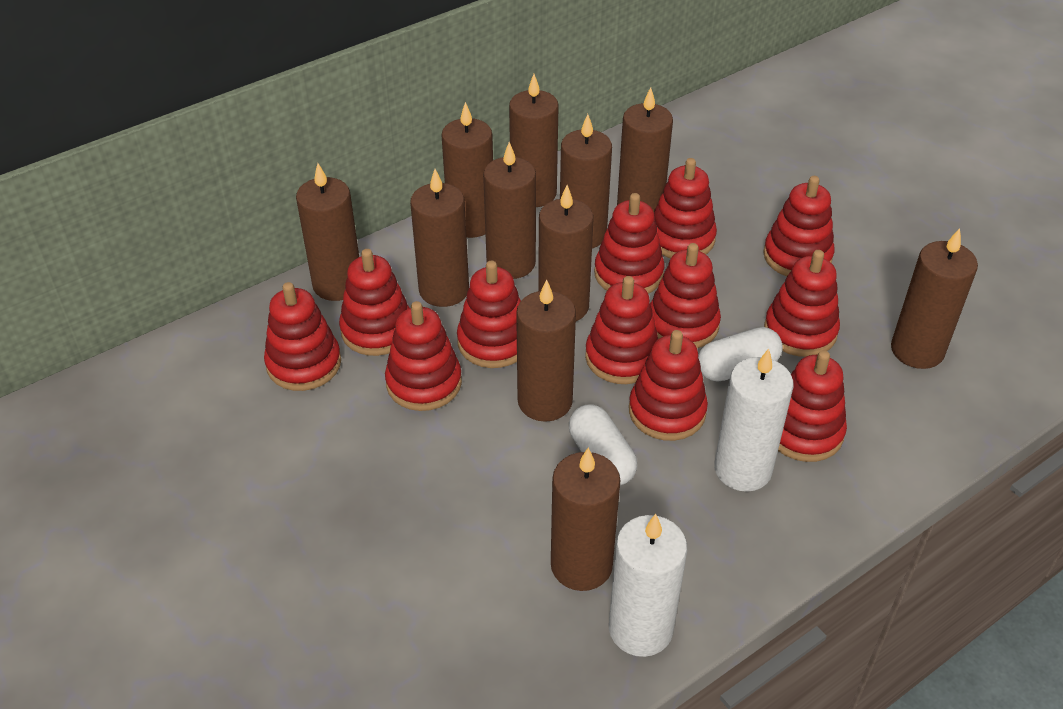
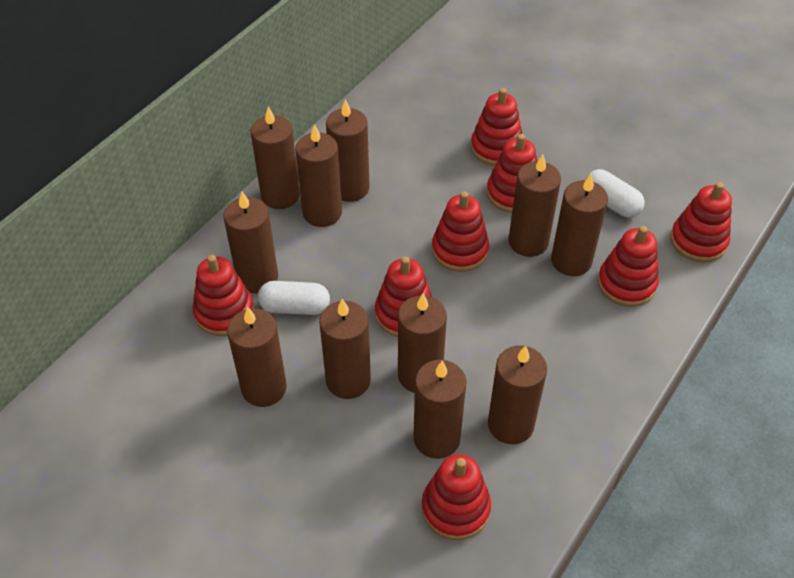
red stacking toy: [264,282,341,391] [339,249,409,356] [385,301,462,411] [457,261,521,368] [585,276,658,384] [594,193,664,294] [629,330,708,441] [650,243,721,348] [654,158,717,258] [763,176,834,276] [764,250,840,357] [778,350,847,462] = 12 -> [193,255,254,336] [375,256,432,337] [422,454,491,540] [432,191,489,272] [471,88,522,166] [487,134,537,213] [598,226,659,307] [670,182,732,262] = 8
white candle: [609,514,687,657] [714,348,794,492] = 2 -> none = 0

